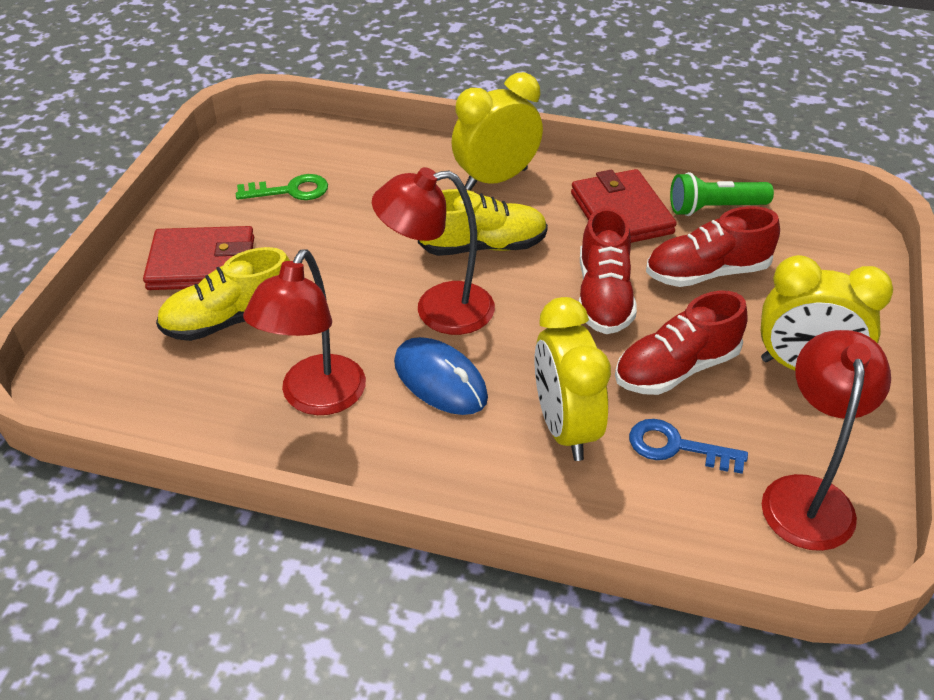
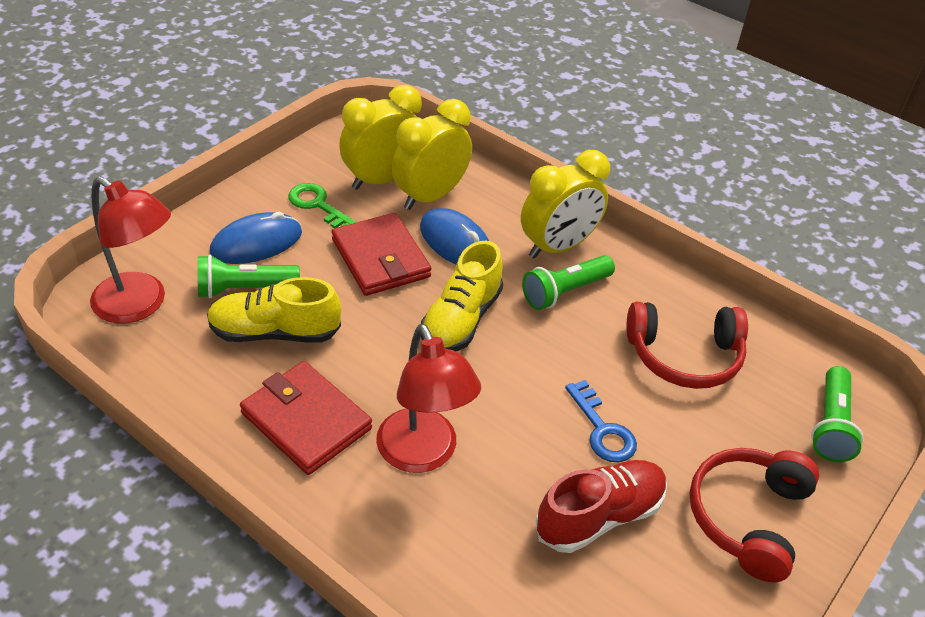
blue mouse: [394,337,488,415] = 1 -> [209,212,302,264] [420,208,489,264] = 2
green flashlight: [670,172,774,216] = 1 -> [197,255,300,298] [522,255,615,310] [811,366,863,462] = 3
red headphones: none = 0 -> [626,302,748,389] [690,448,819,582] = 2
red lamp: [243,249,366,415] [372,167,495,335] [762,330,891,551] = 3 -> [90,176,171,323] [376,324,481,473] = 2
red shoe: [579,207,637,334] [615,291,748,395] [646,206,780,287] = 3 -> [536,460,667,553] = 1

